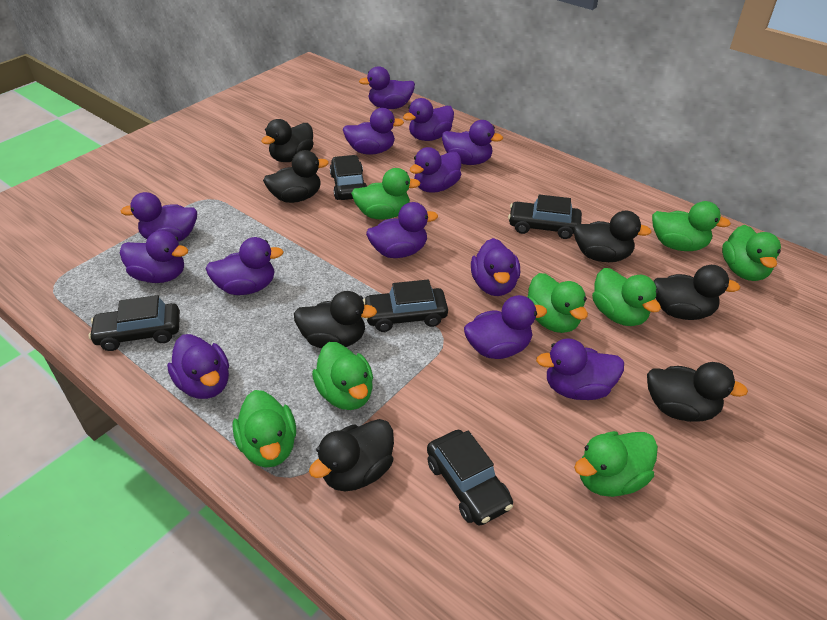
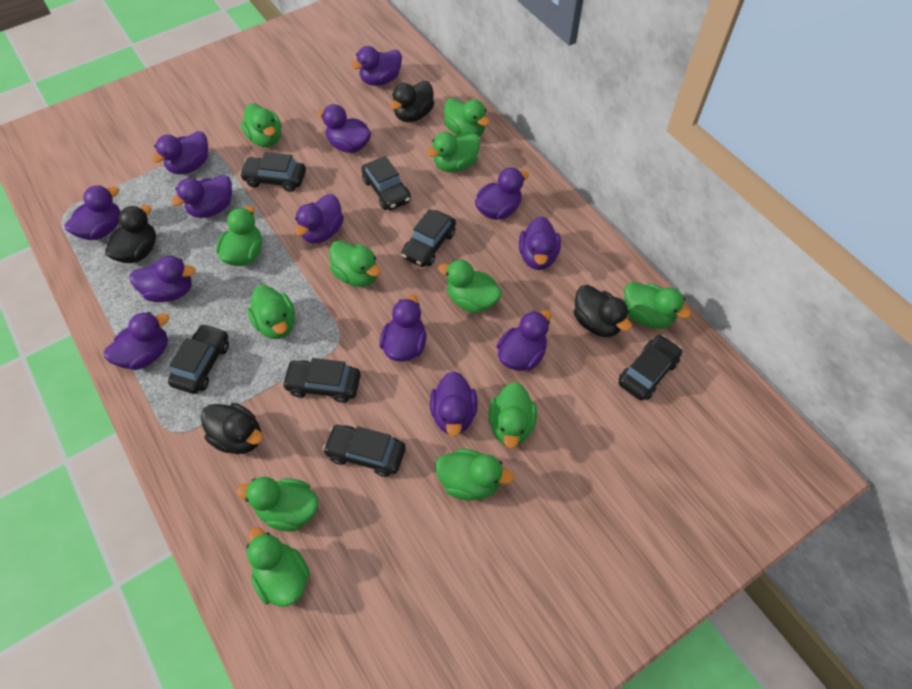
black car: [89,295,180,351] [330,155,367,200] [363,280,448,332] [427,430,513,526] [508,194,582,239] = 5 -> [168,324,229,394] [240,152,306,192] [282,358,361,403] [323,425,406,477] [361,156,411,210] [401,209,456,267] [618,335,682,401] = 7
black duck: [261,119,314,162] [263,150,329,203] [294,291,377,348] [309,419,394,491] [574,211,652,262] [647,362,748,422] [654,265,740,320] = 7 -> [105,205,156,263] [201,403,263,454] [390,81,434,122] [574,285,632,337] = 4
green duck: [233,390,296,468] [312,342,373,410] [351,168,420,219] [527,273,588,333] [574,431,658,497] [592,268,661,326] [652,201,731,251] [722,225,781,281] = 8 -> [216,206,262,266] [236,477,318,532] [241,104,281,147] [247,285,295,339] [247,527,310,607] [329,241,381,287] [426,132,480,172] [435,449,514,500] [438,260,502,313] [444,98,490,136] [489,382,537,449] [624,282,691,329] = 12

